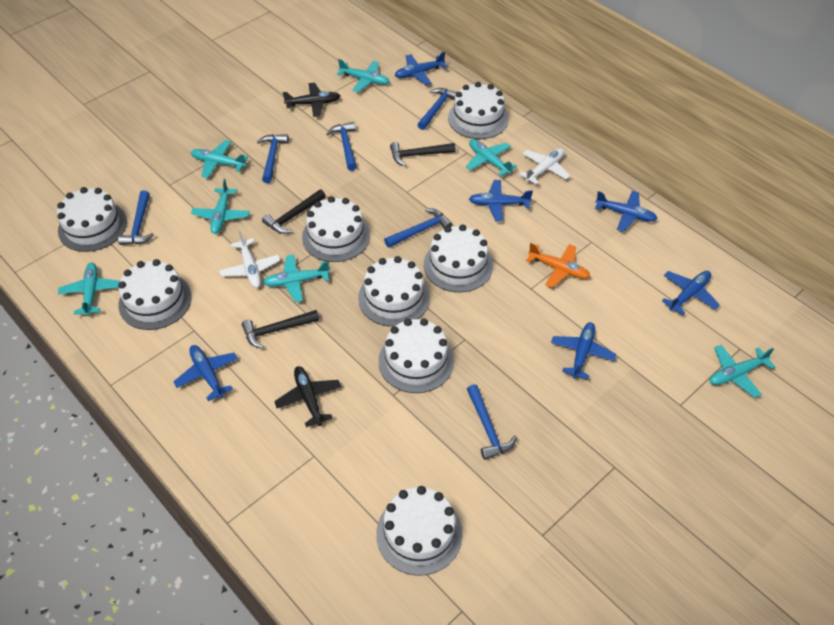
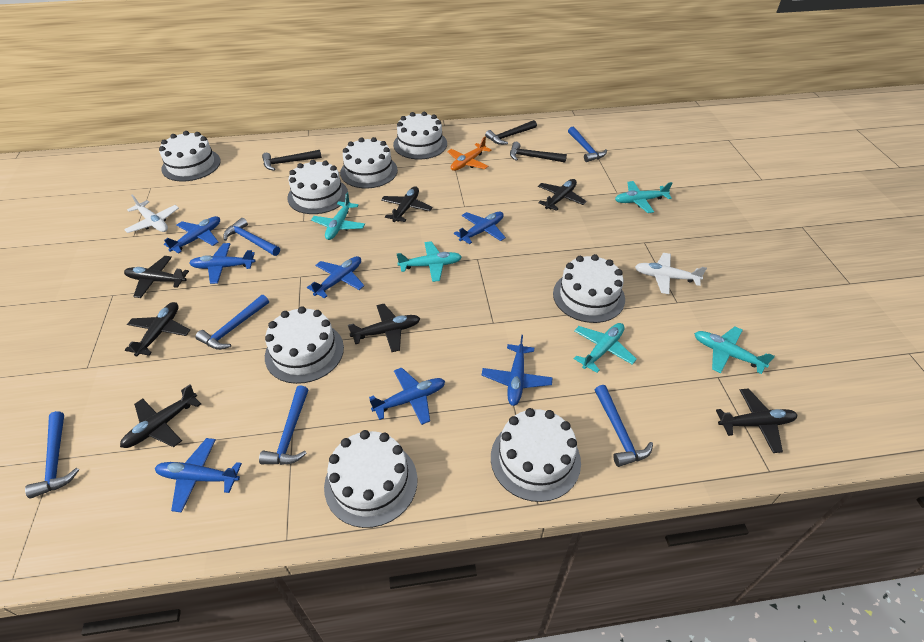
black plane: [274,366,341,427] [283,83,340,117] = 2 -> [120,384,201,448] [124,256,189,298] [125,302,190,356] [348,304,420,352] [381,186,432,222] [538,179,587,211] [716,388,797,453] = 7
blue plane: [173,345,238,401] [395,52,447,85] [469,180,533,222] [551,322,616,379] [595,191,658,232] [662,271,720,315] = 6 -> [155,438,242,513] [164,216,220,253] [189,243,255,284] [307,256,364,298] [369,368,445,425] [454,212,506,244] [482,335,553,406] = 7
turquoise plane: [58,263,120,316] [191,140,248,178] [191,179,250,234] [263,254,330,302] [337,59,390,92] [466,139,517,177] [709,345,775,398] = 7 -> [311,192,365,240] [397,241,462,282] [574,323,637,373] [615,181,672,213] [694,327,775,374] = 5

